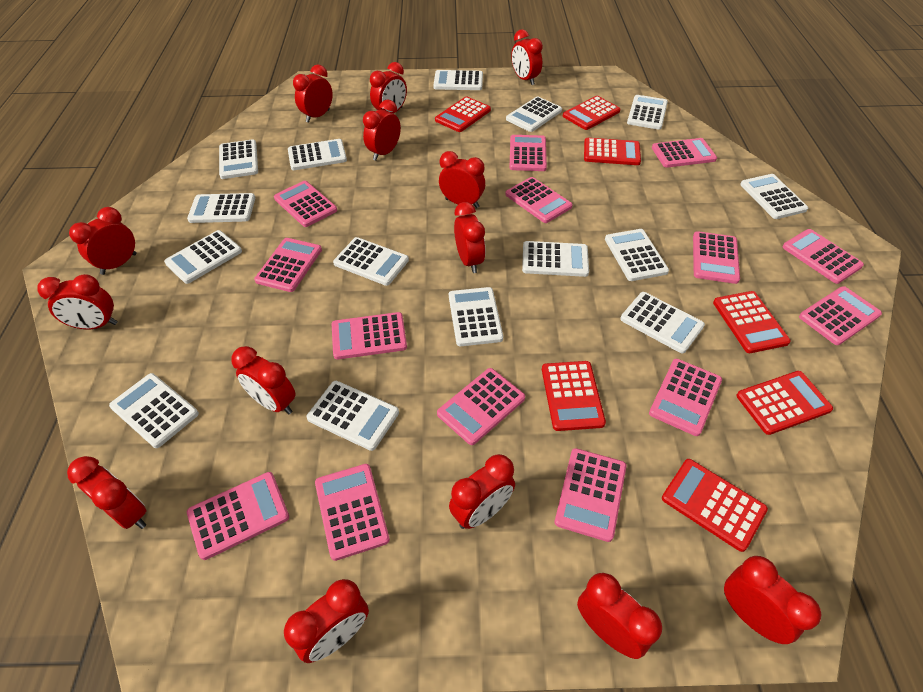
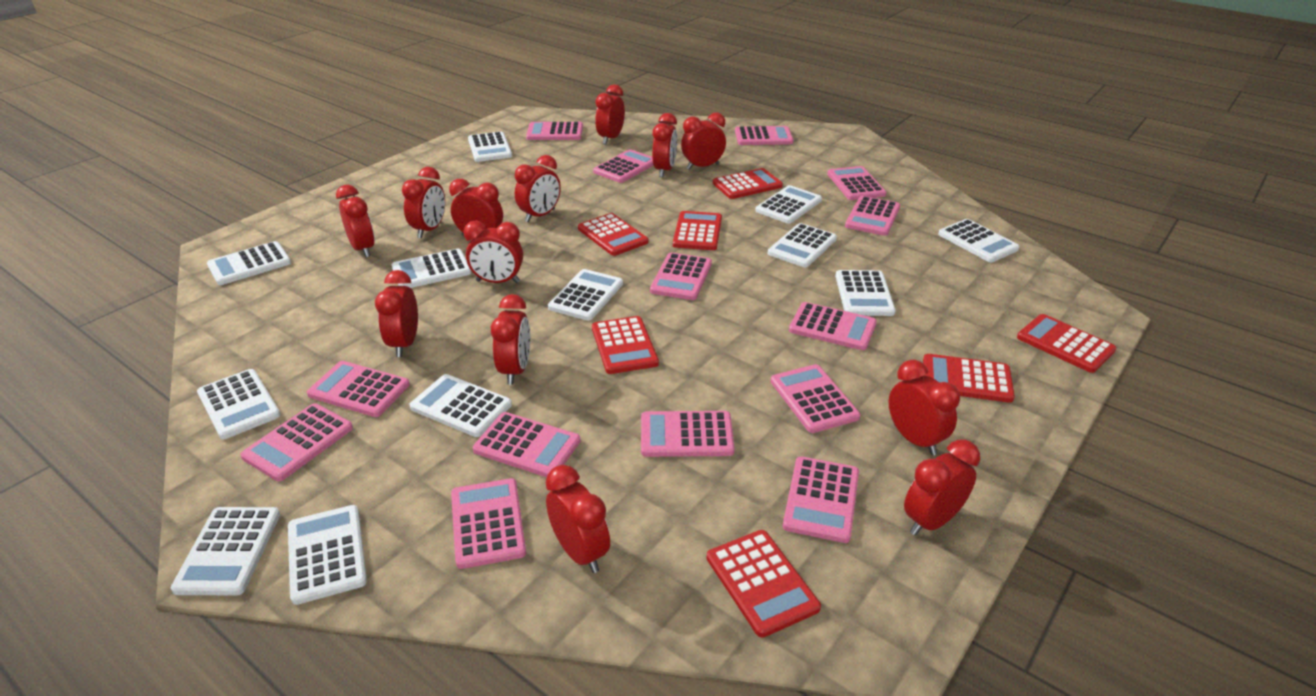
red clock: [37,274,118,329] [67,456,147,529] [69,207,137,275] [231,346,295,414] [284,579,369,663] [293,65,333,123] [363,99,401,161] [370,62,407,113] [439,151,485,208] [449,454,515,529] [454,202,486,273] [511,29,543,85] [577,573,662,659] [724,556,821,644] = 14 -> [336,185,375,257] [375,270,418,357] [402,167,445,238] [449,179,503,236] [463,221,523,283] [491,294,530,385] [515,155,561,222] [546,465,610,573] [595,84,625,144] [652,113,677,177] [681,112,726,170] [889,360,960,455] [904,439,980,536] = 13
white calculator: [109,373,199,448] [164,230,242,284] [187,193,255,223] [219,139,258,179] [288,139,347,170] [306,381,399,451] [333,237,409,286] [433,70,483,90] [449,287,503,346] [506,96,562,132] [522,241,589,277] [605,229,669,281] [620,292,705,353] [627,95,668,130] [740,174,808,219] = 15 -> [171,507,280,595] [197,369,281,439] [207,241,291,285] [288,505,367,605] [392,249,471,288] [409,374,512,437] [468,132,512,162] [548,269,623,321] [755,185,822,224] [768,223,837,267] [835,270,896,316] [938,219,1019,262] = 12

